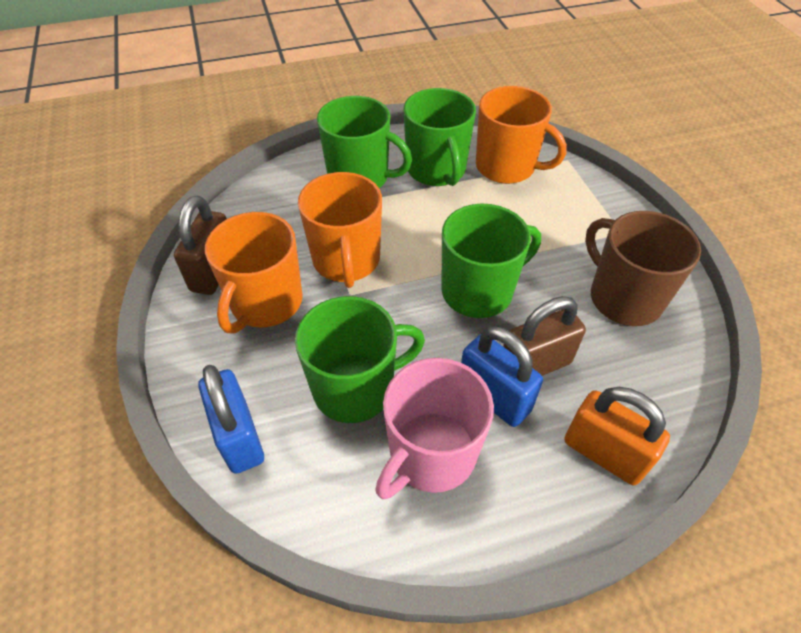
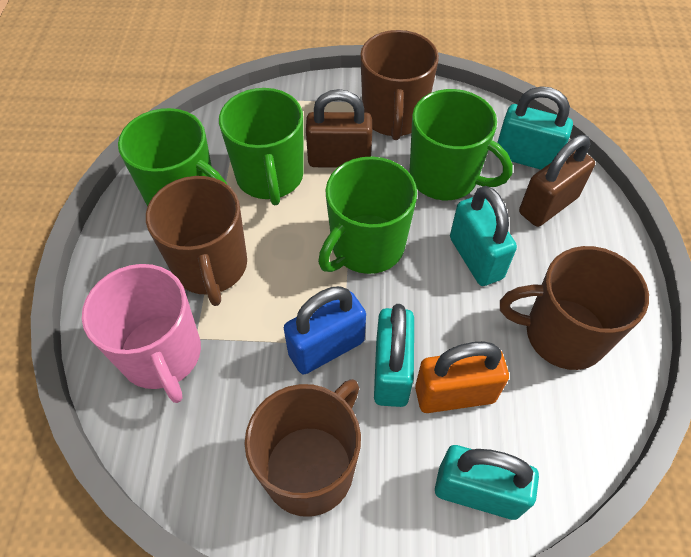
blue padlock: [198,365,264,474] [461,327,543,427] = 2 -> [284,286,366,374] = 1
brown mug: [585,211,701,326] = 1 -> [146,176,247,306] [244,379,361,517] [360,30,439,140] [500,246,649,370] = 4
orange mug: [205,212,303,334] [298,172,382,288] [476,86,567,184] = 3 -> none = 0
turquoise padlock: none = 0 -> [374,304,414,407] [435,445,539,520] [450,186,517,286] [495,86,573,170] = 4

